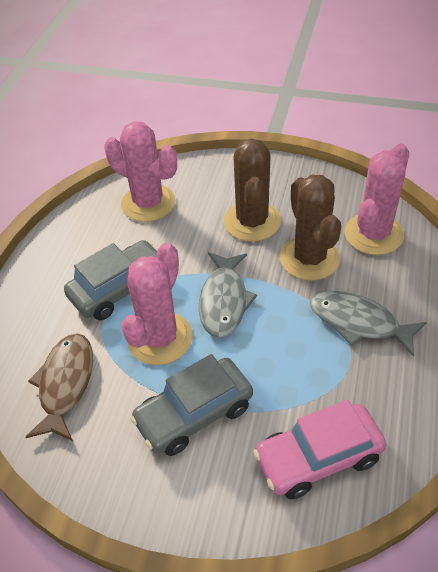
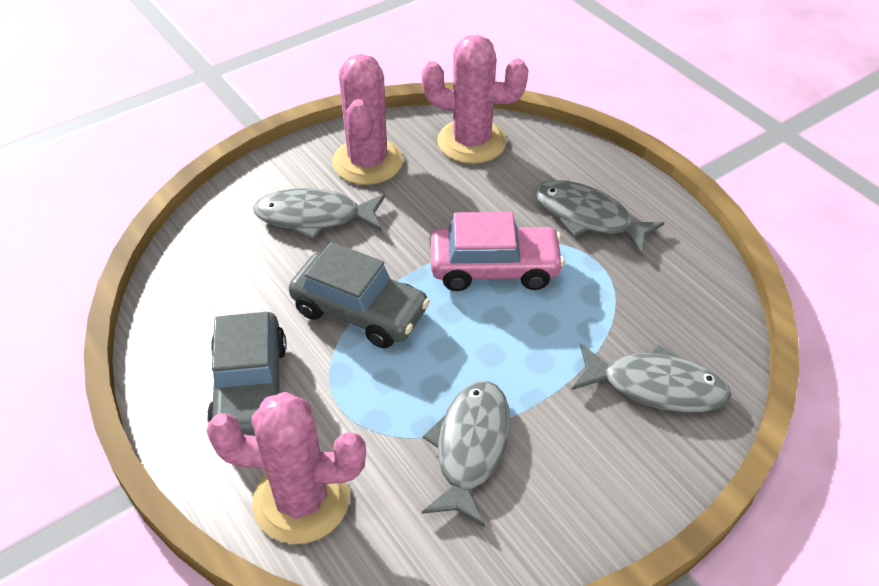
brown cactus: [224,138,281,242] [280,175,341,281] = 2 -> none = 0
brown fish: [26,333,93,441] = 1 -> none = 0
grey fish: [199,252,257,338] [310,291,427,357] = 2 -> [253,188,385,240] [422,381,511,527] [535,180,665,255] [572,343,731,413] = 4

